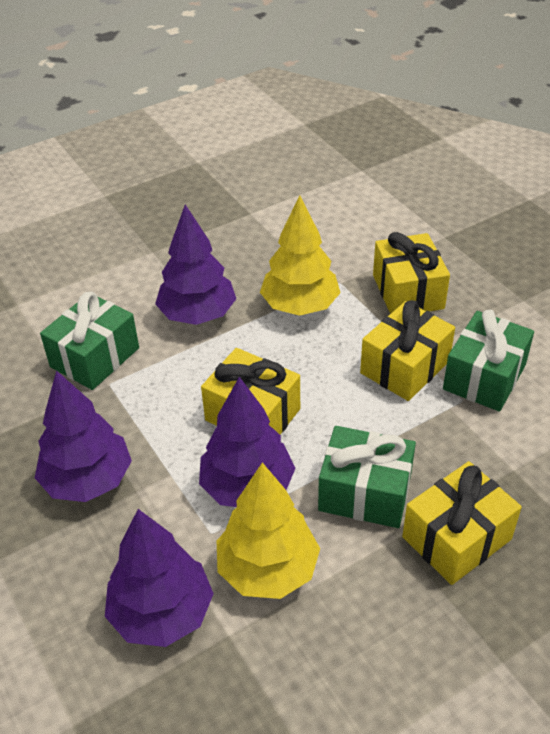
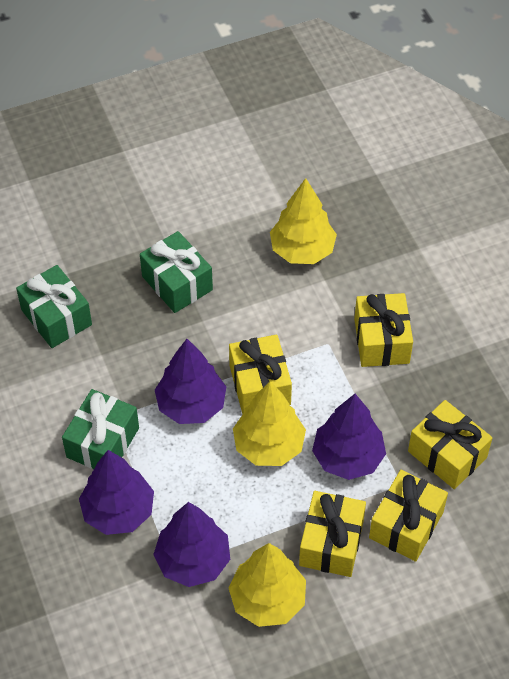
yellow gift: [201,348,300,434] [360,300,455,401] [373,232,450,314] [402,461,522,585] = 4 -> [229,335,292,414] [299,491,366,577] [354,293,413,367] [369,470,448,562] [408,400,493,489] = 5
yellow tree: [217,462,320,599] [260,196,341,316] = 2 -> [228,543,306,627] [233,381,306,466] [270,178,337,264] = 3

